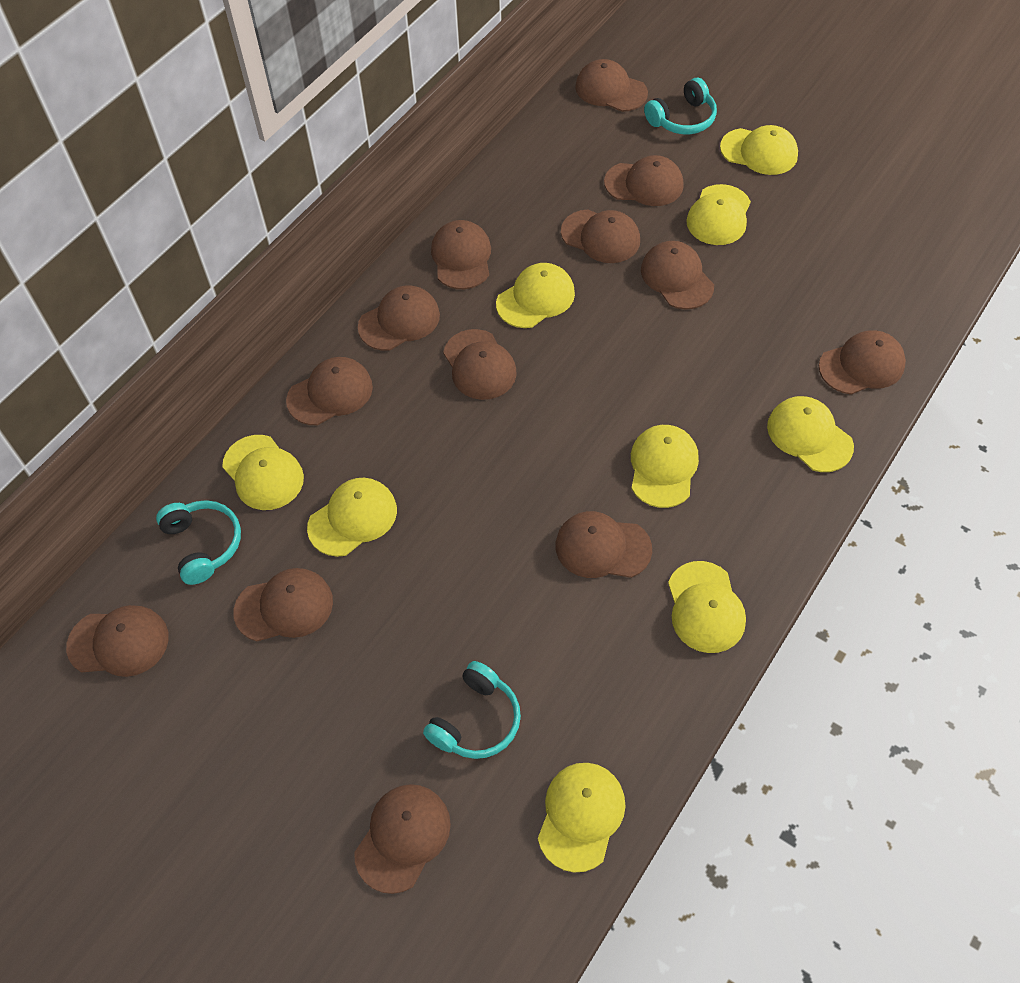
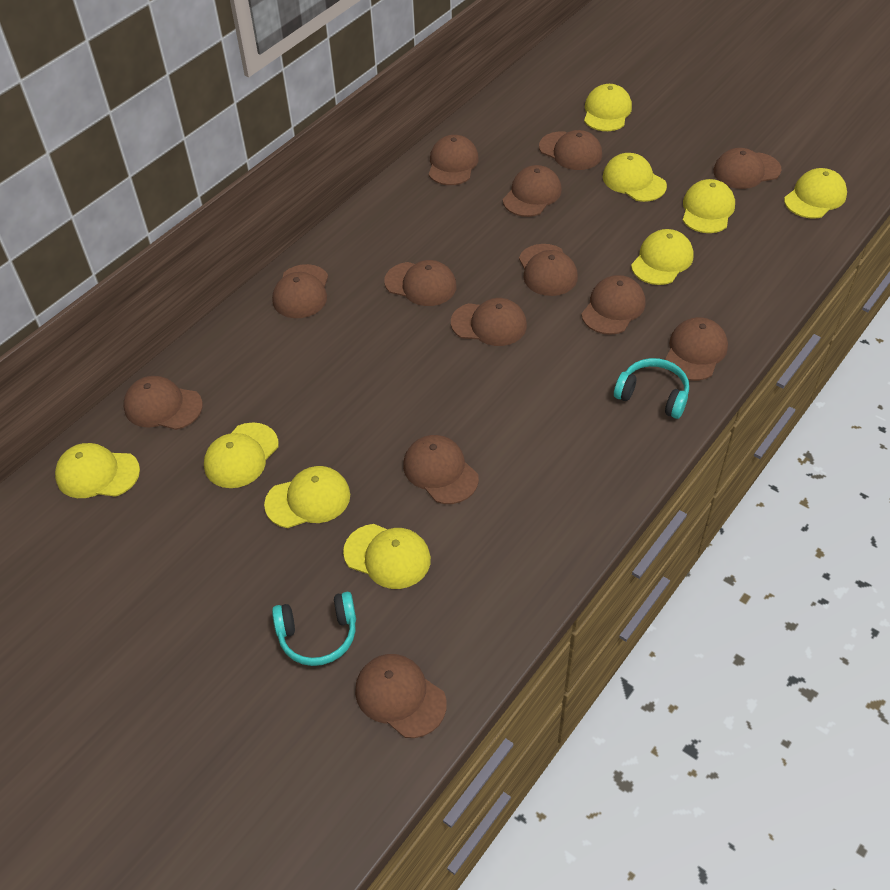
turquoise headphones: [156,500,241,585] [423,661,521,759] [644,78,717,134] = 3 -> [272,592,356,666] [614,358,689,419] = 2

